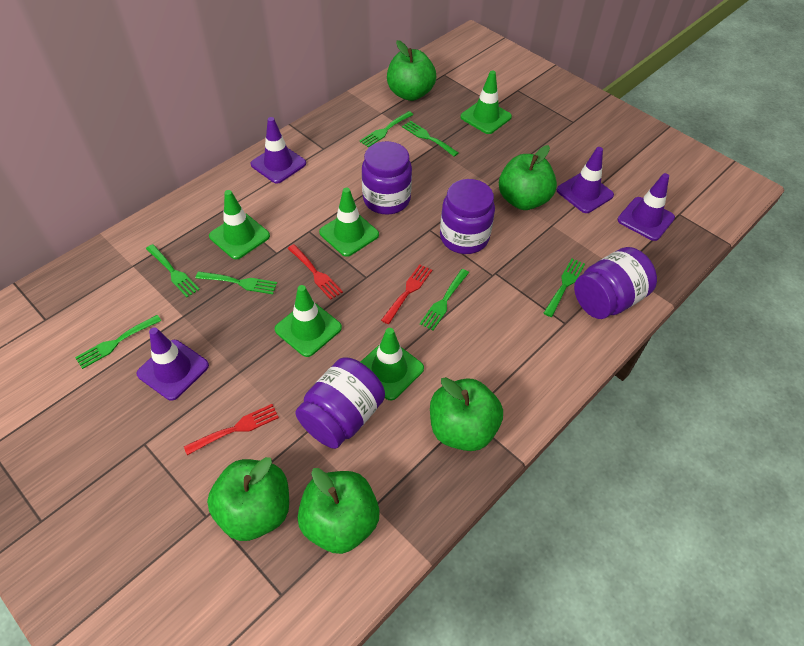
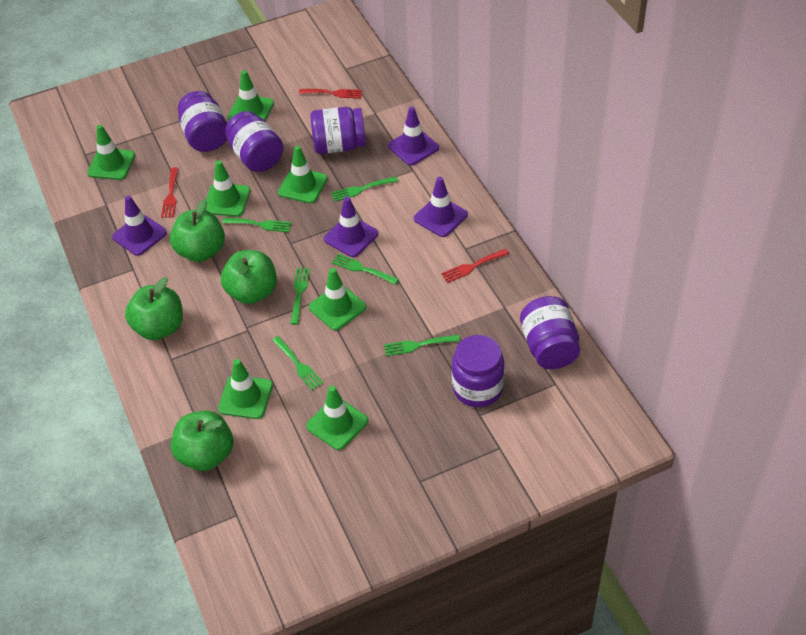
green apple: [207,457,289,541] [298,468,380,554] [387,40,436,101] [430,377,503,451] [499,145,557,210] = 5 -> [125,277,183,340] [170,199,225,262] [171,411,233,471] [221,250,277,304] = 4
green fork: [75,315,161,369] [146,244,200,297] [196,271,277,294] [360,111,414,147] [402,120,458,157] [420,269,469,331] [544,258,585,317] = 7 -> [222,217,292,232] [272,336,324,390] [290,268,310,325] [331,176,398,201] [332,254,399,285] [384,335,460,356] = 6
green traffic cone: [209,190,270,259] [275,285,342,357] [319,188,379,257] [361,328,424,400] [460,70,512,134] = 5 -> [87,125,135,180] [205,160,250,217] [218,359,273,419] [228,70,274,121] [278,146,328,203] [306,386,368,450] [309,268,366,330] = 7
purple jar: [295,357,385,449] [362,141,412,214] [440,179,495,254] [574,247,657,319] = 4 -> [178,91,227,152] [225,111,283,172] [310,107,366,154] [452,335,505,407] [520,296,580,369] = 5

